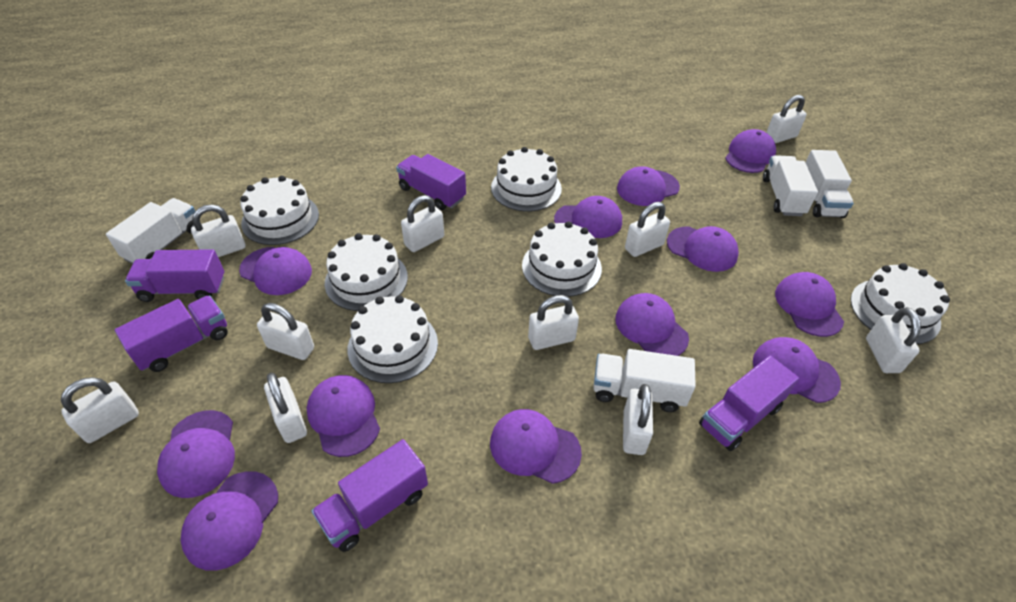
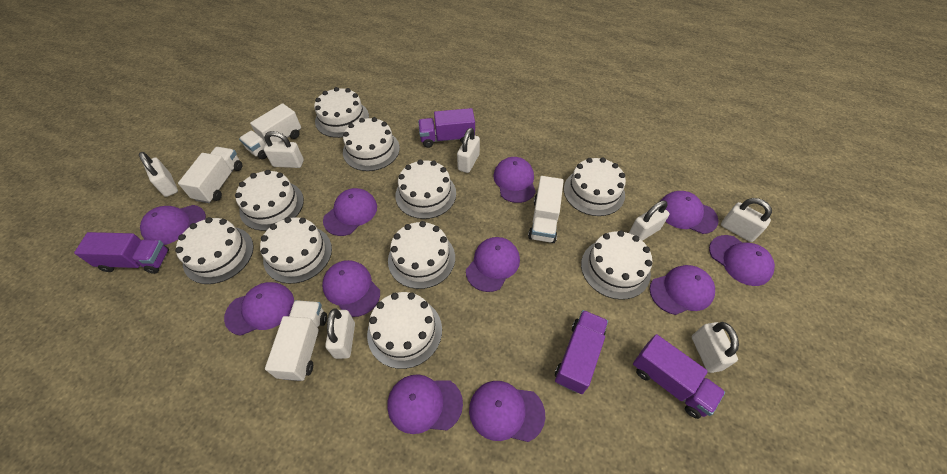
purple cap: [157,410,235,498] [181,471,278,571] [239,247,312,295] [306,375,380,457] [490,409,582,484] [554,196,622,238] [615,293,689,356] [617,166,680,206] [667,226,739,272] [725,129,776,173] [753,337,841,403] [775,272,844,337] = 12 -> [140,205,206,245] [224,282,294,336] [322,260,380,317] [323,188,377,236] [387,374,463,434] [466,237,520,292] [469,381,545,442] [494,157,536,203] [650,265,715,315] [661,191,718,234] [709,235,775,286] = 11
purple truck: [115,295,228,372] [125,249,224,302] [311,439,428,552] [396,154,466,210] [699,356,799,451] = 5 -> [74,232,169,274] [418,108,475,148] [555,310,608,394] [633,334,725,419] = 4
white cake: [240,175,319,245] [325,233,408,311] [347,295,438,383] [491,147,562,212] [522,221,602,297] [850,263,950,344] = 6 -> [175,217,254,284] [235,170,304,231] [260,217,332,284] [314,87,369,138] [343,117,400,171] [367,292,442,369] [388,221,455,289] [395,160,456,219] [564,157,626,216] [581,230,652,300] = 10
white padlock: [60,377,139,443] [191,204,246,257] [257,303,314,360] [264,373,307,443] [401,195,444,252] [528,295,579,350] [623,384,653,455] [625,202,670,257] [766,95,807,143] [866,307,921,373] = 10 -> [139,152,178,197] [264,131,304,168] [325,308,355,359] [457,128,480,173] [629,200,669,241] [692,322,739,373] [721,198,772,242] = 7

